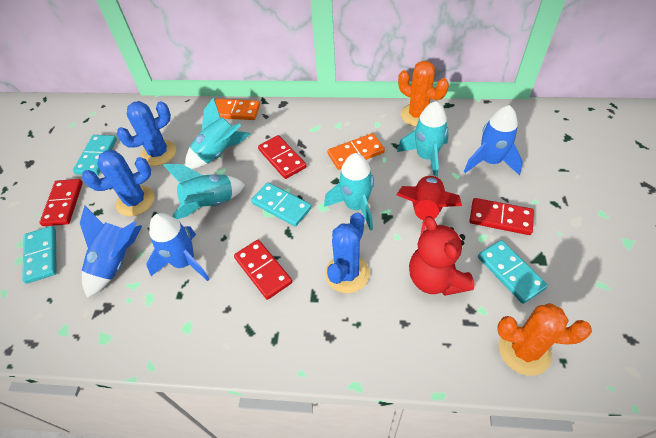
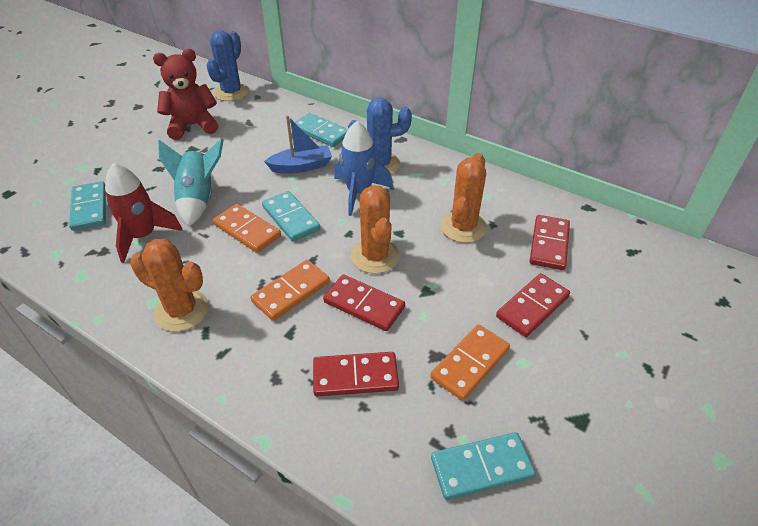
blue boat: none = 0 -> [264,115,332,173] = 1
blue cactus: [82,150,155,216] [117,101,176,166] [325,212,370,293] = 3 -> [206,30,249,101] [348,98,412,175] = 2
blue rocket: [80,205,142,298] [146,213,209,281] [464,105,523,175] = 3 -> [334,121,393,216] = 1
orange cactus: [398,61,449,127] [497,303,592,376] = 2 -> [130,239,209,332] [351,185,400,274] [440,153,487,243] = 3
orange domino: [215,99,260,120] [327,133,385,170] = 2 -> [213,204,281,253] [250,260,330,321] [430,324,510,401] = 3
turquoise rocket: [164,164,245,219] [185,97,250,169] [324,153,374,231] [397,101,449,177] = 4 -> [158,138,224,226] = 1

